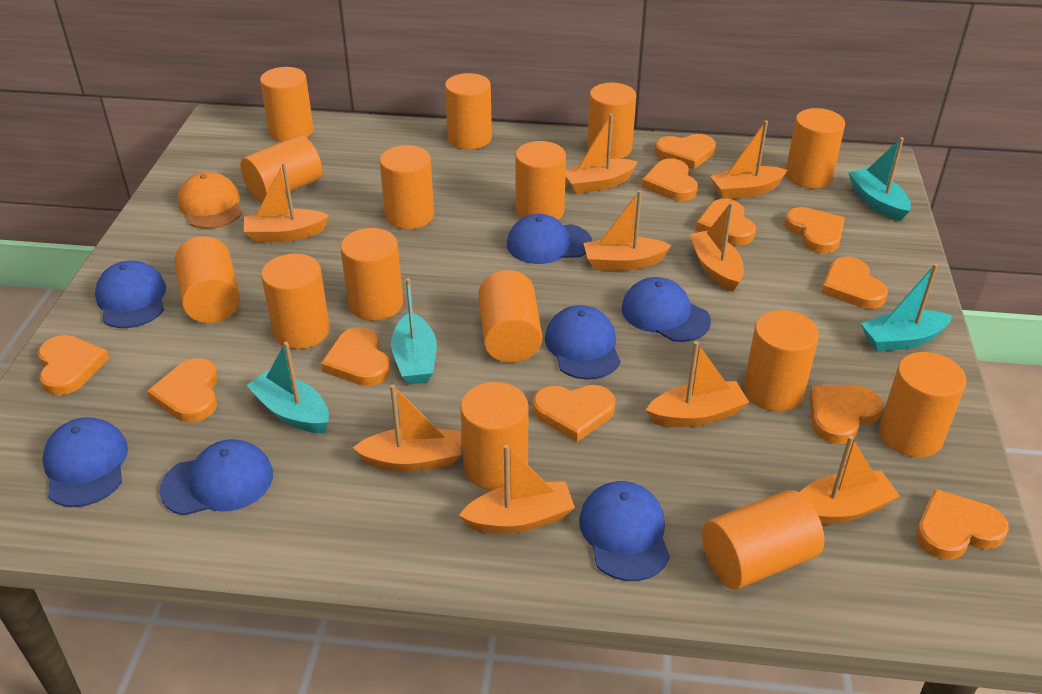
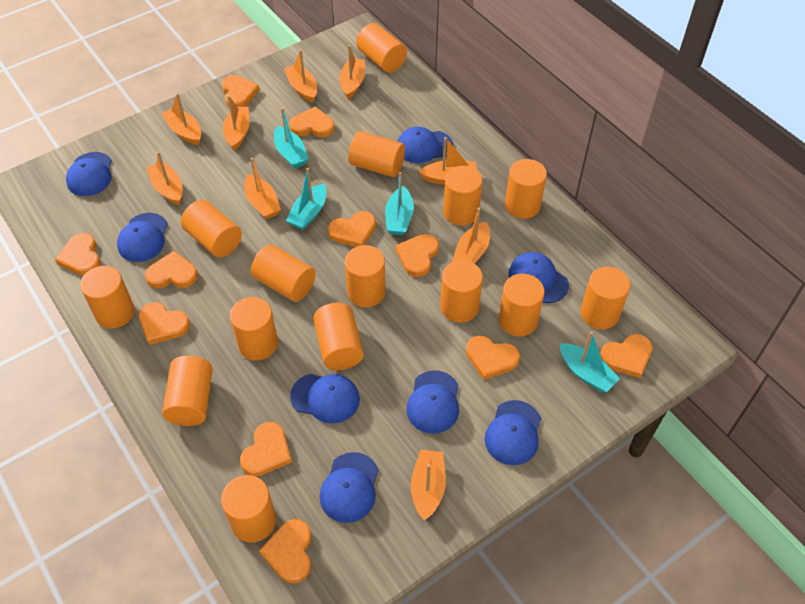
blue cap: [42,417,128,507] [95,261,166,328] [159,439,273,515] [507,214,592,264] [545,305,621,380] [579,481,670,581] [622,277,711,342] = 7 -> [66,152,112,196] [117,213,168,262] [290,374,360,424] [320,452,378,523] [397,127,453,163] [407,371,459,433] [484,400,541,465] [508,252,569,303] = 8
orange cap: [178,172,242,229] = 1 -> none = 0

